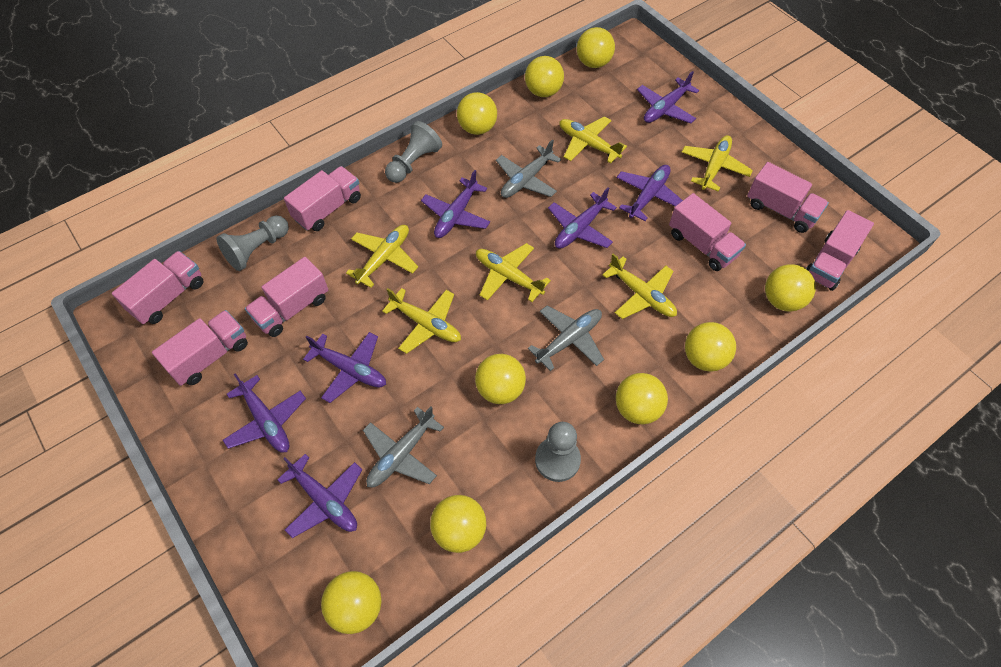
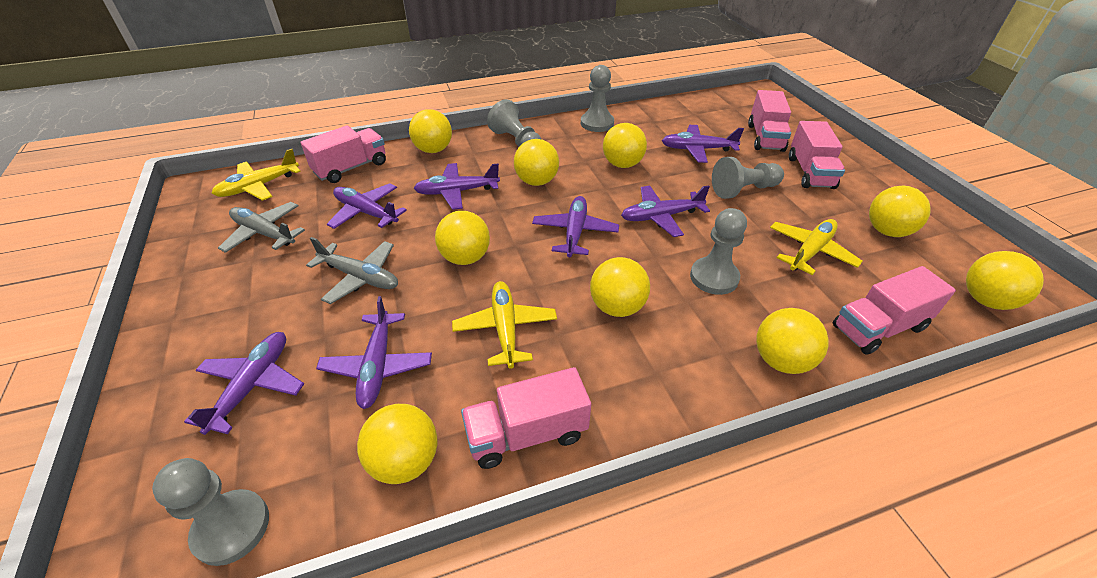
grey pawn: [216,215,289,271] [385,121,442,183] [535,422,581,482] = 3 -> [152,458,269,566] [487,99,541,146] [581,65,614,132] [690,208,747,295] [712,157,784,199] = 5
grey plane: [363,406,444,487] [496,139,561,198] [528,306,604,371] = 3 -> [218,202,305,253] [306,237,398,304] = 2
pink truck: [112,251,203,324] [152,310,248,386] [245,257,328,337] [284,166,361,231] [669,193,746,271] [747,162,829,233] [806,210,874,291] = 7 -> [301,125,386,183] [461,367,591,469] [748,90,791,152] [789,121,845,189] [833,266,956,355] = 5
yellow plane: [346,225,418,288] [382,288,461,354] [476,243,551,302] [559,116,627,163] [602,254,677,319] [682,135,753,192] = 6 -> [211,149,301,201] [452,281,557,369] [770,219,863,275] = 3

